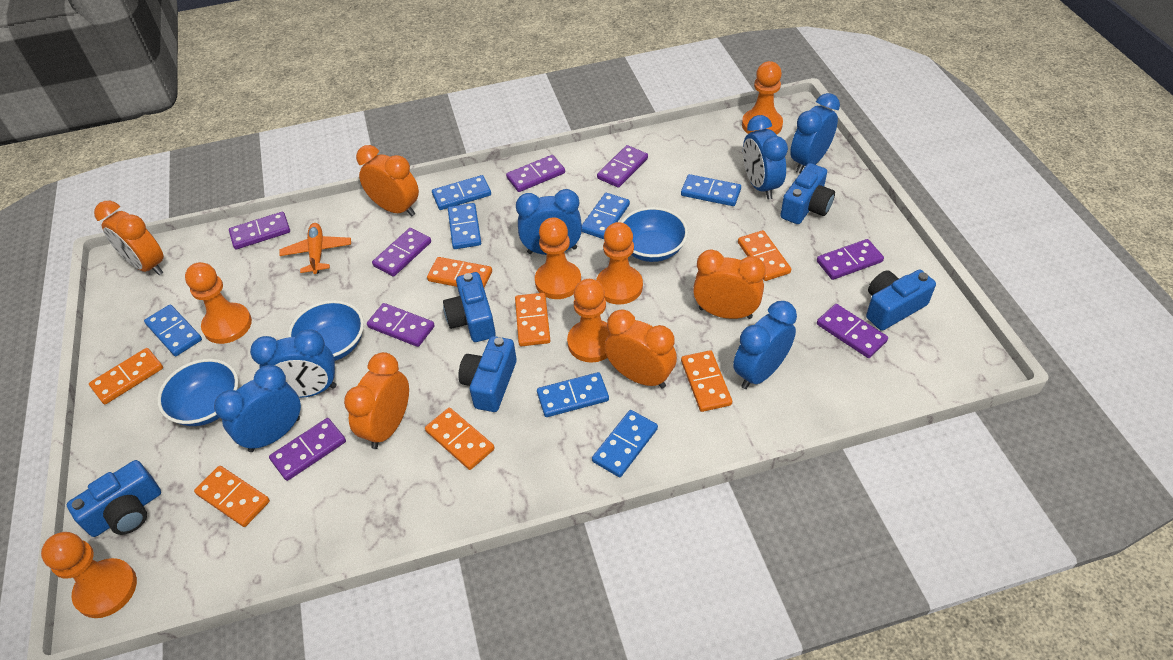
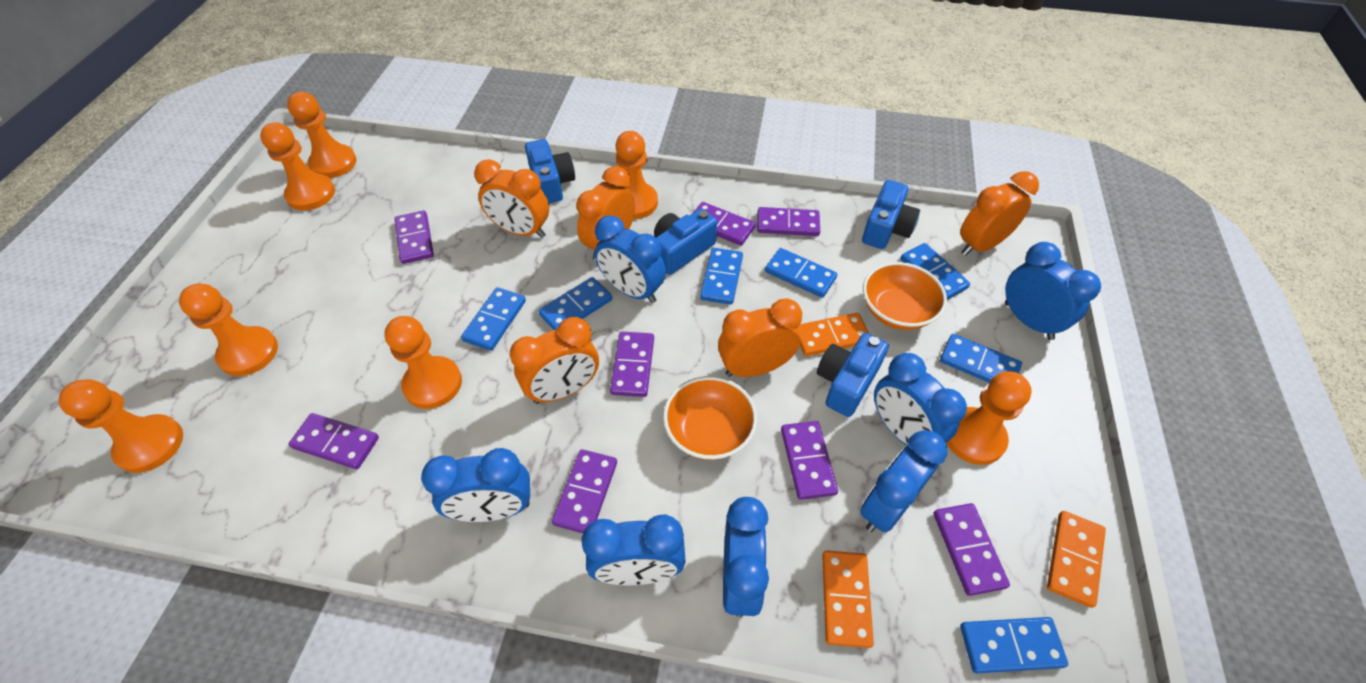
blue bowl: [157,359,238,426] [288,300,364,361] [621,207,688,262] = 3 -> none = 0
blue camera: [67,460,161,537] [443,272,496,342] [459,336,517,412] [780,163,835,224] [866,270,936,331] = 5 -> [525,139,575,203] [654,208,717,275] [817,333,889,417] [862,180,920,249] = 4
blue clock: [214,365,301,452] [250,329,337,398] [516,189,582,255] [733,301,797,389] [743,115,788,200] [790,93,840,173] = 6 -> [421,448,530,522] [581,514,686,586] [595,216,666,303] [723,497,769,617] [860,430,947,532] [874,353,967,445] [1005,242,1101,340] = 7
orange bowl: none = 0 -> [663,376,757,460] [863,262,947,330] = 2
orange domino: [89,348,163,404] [194,466,270,527] [425,408,494,470] [427,257,492,288] [515,293,550,346] [681,350,732,412] [738,230,791,281] = 7 -> [797,313,869,356] [822,551,874,648] [1047,511,1106,608] = 3
orange pawn: [41,532,137,618] [185,262,252,344] [535,217,581,299] [567,279,610,363] [596,222,643,304] [742,61,783,135] = 6 -> [59,379,183,473] [179,284,278,376] [260,122,335,211] [287,92,357,178] [384,316,462,409] [615,131,658,219] [947,371,1032,465] = 7
orange plane: [279,223,351,274] = 1 -> none = 0

